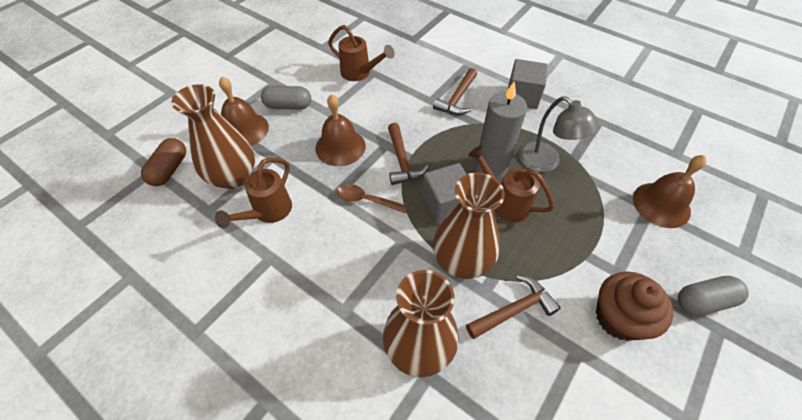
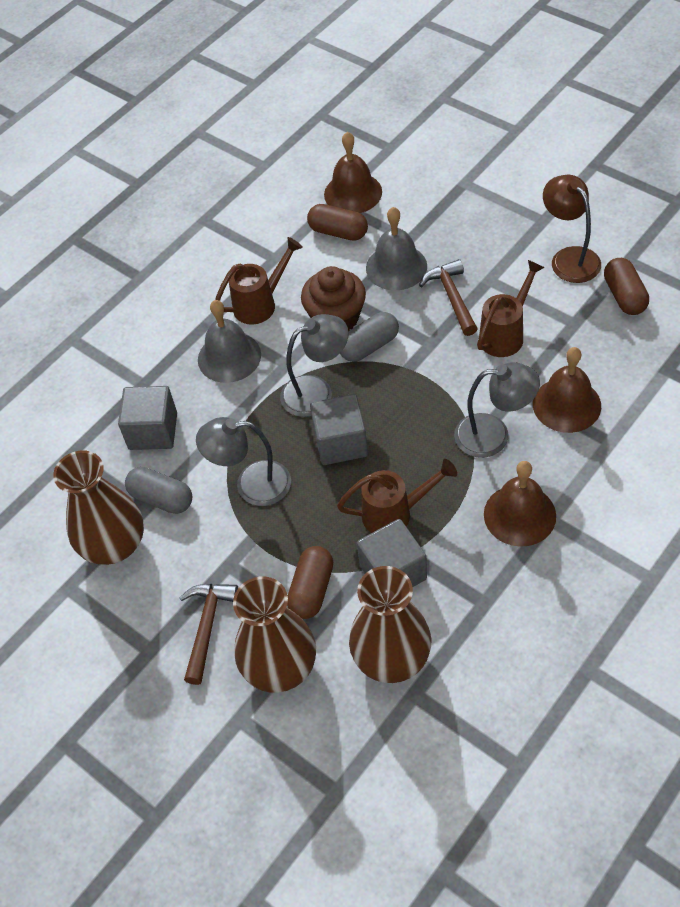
brown capsule: [141,138,186,186] = 1 -> [287,546,333,619] [307,204,368,241] [604,258,649,315] = 3
brown hammer: [388,123,429,185] [433,68,477,115] [466,275,560,339] = 3 -> [179,584,238,685] [419,259,478,336] = 2
brown lamp: none = 0 -> [543,175,601,283] = 1
brown spoon: [337,184,408,214] = 1 -> none = 0
grey bell: none = 0 -> [198,300,261,383] [366,207,427,290] = 2
grey candle: [475,81,527,180] = 1 -> none = 0
grey cube: [422,163,467,224] [508,59,548,109] = 2 -> [118,386,177,450] [310,394,368,465] [357,519,427,587] = 3
grey lamp: [519,96,599,172] = 1 -> [196,417,291,506] [280,314,349,417] [454,362,540,458] = 3

